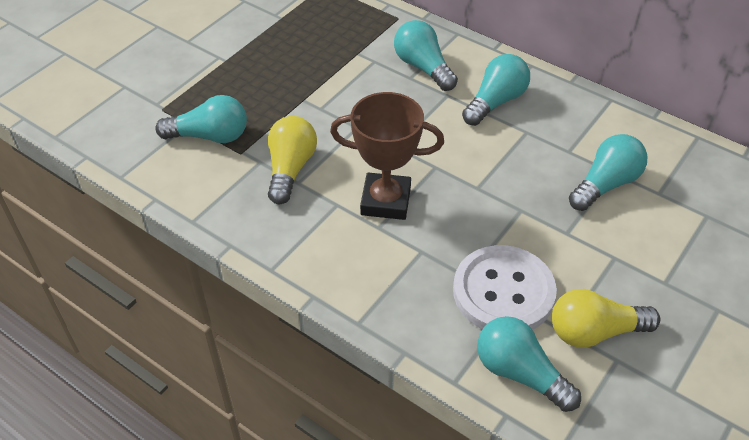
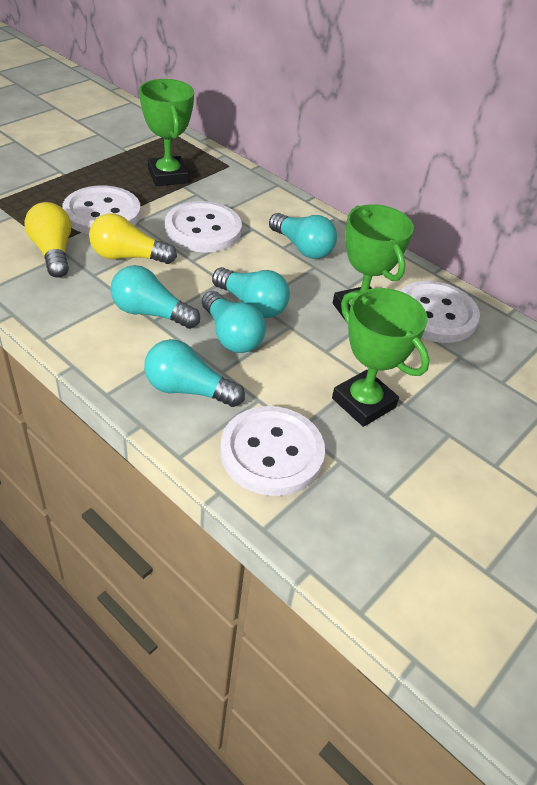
brown trophy: [330,92,444,220] = 1 -> none = 0
green trophy: none = 0 -> [139,79,194,186] [332,288,430,427] [333,204,414,321] = 3
white button: [453,245,557,330] = 1 -> [62,186,141,234] [165,201,242,252] [220,406,325,496] [400,281,480,343] = 4

